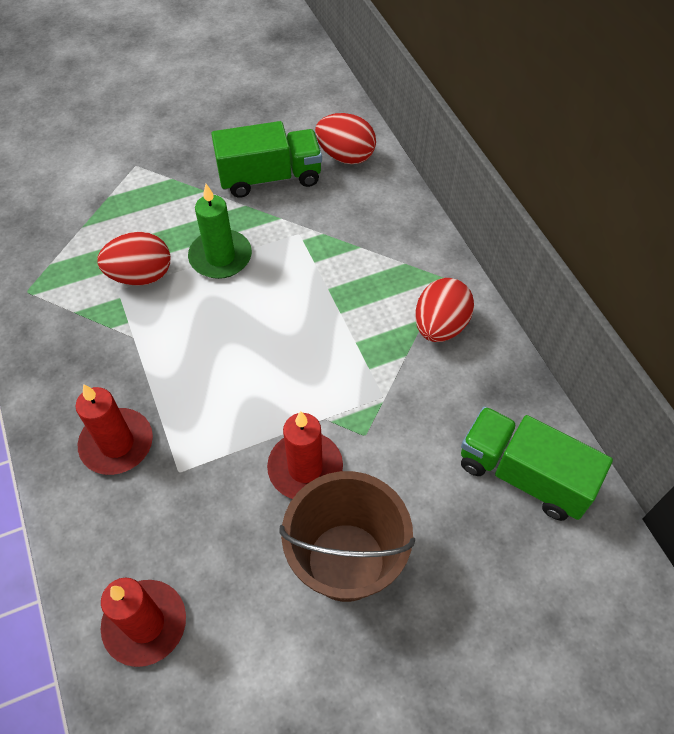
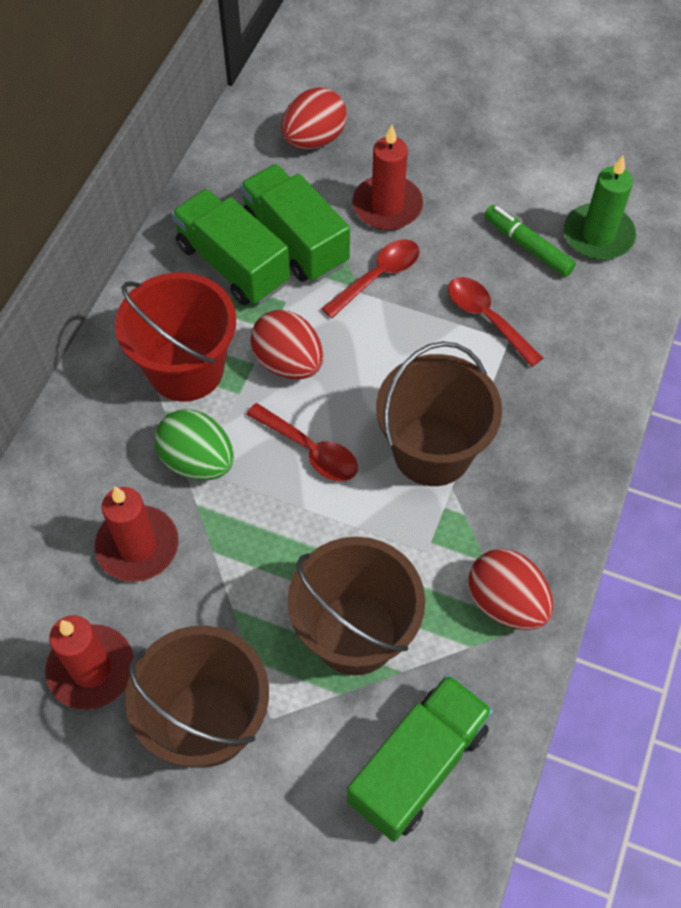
brown bucket: [279,471,415,602] = 1 -> [125,626,269,767] [288,537,425,675] [376,341,502,486] = 3
green egg: none = 0 -> [155,409,234,480] = 1
green marker: none = 0 -> [484,205,576,277] = 1
green truck: [211,121,322,198] [461,406,613,521] = 2 -> [171,189,290,305] [240,164,350,282] [347,674,494,842] = 3
red bucket: none = 0 -> [115,272,236,402] = 1
red spoon: none = 0 -> [246,403,358,481] [321,239,420,318] [448,277,543,367] = 3

